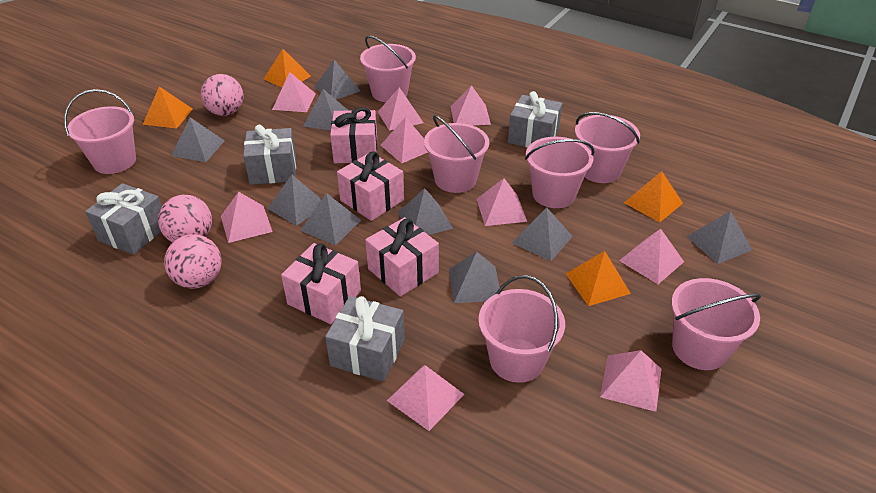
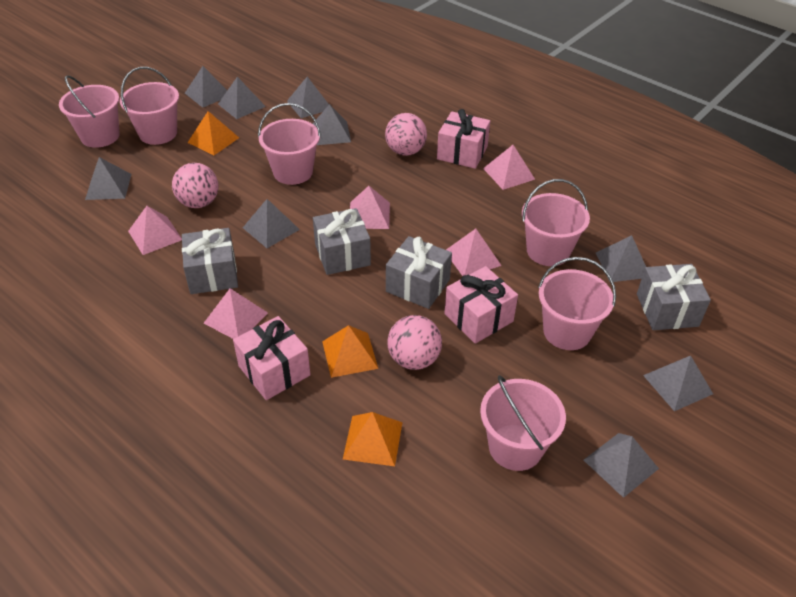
orange pyramid: [143,87,193,128] [264,49,311,88] [566,251,631,306] [624,171,683,222] = 4 -> [188,111,239,155] [322,325,378,378] [343,412,403,466] = 3
pink bucket: [64,89,136,174] [360,36,416,102] [424,115,489,193] [478,275,565,383] [525,137,595,208] [575,112,640,183] [671,278,761,370] = 7 -> [59,75,120,148] [120,67,179,145] [258,103,321,185] [480,375,566,471] [522,179,590,266] [538,257,616,350] = 6
pink gift: [281,243,361,324] [330,107,377,163] [337,151,404,221] [365,217,439,297] = 4 -> [233,316,311,400] [437,109,490,169] [444,266,518,344] = 3
pink pyramid: [221,192,273,243] [272,72,316,112] [378,87,424,131] [380,117,428,163] [387,365,464,431] [451,85,491,126] [477,178,527,226] [600,350,661,412] [619,229,684,284] = 9 -> [128,206,182,255] [204,288,268,339] [350,186,390,229] [446,229,501,276] [483,145,535,190] = 5

